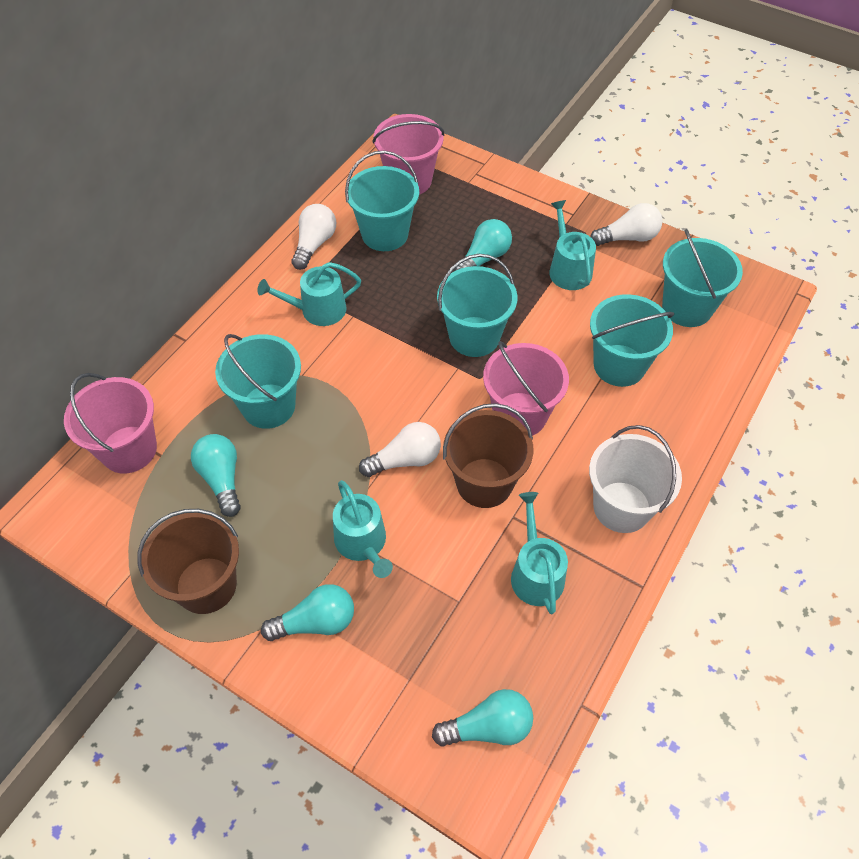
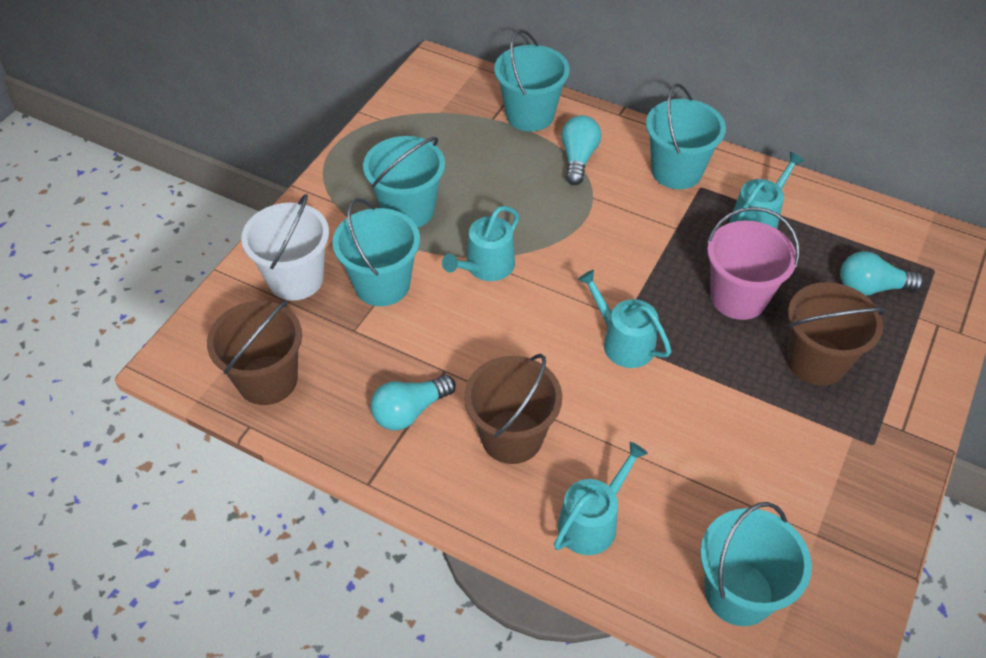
brown bucket: [138,509,239,614] [443,403,534,508] = 2 -> [207,300,302,405] [464,354,562,464] [787,282,886,386] = 3
pink bucket: [64,373,157,474] [372,114,444,195] [483,341,569,436] = 3 -> [707,207,800,320] = 1
turquoise light bulb: [191,434,241,517] [261,584,354,641] [432,689,533,747] [454,219,512,271] = 4 -> [370,375,456,431] [561,115,601,185] [840,251,924,296] = 3
white light bulb: [291,204,336,270] [359,422,441,477] [591,203,662,246] = 3 -> none = 0

